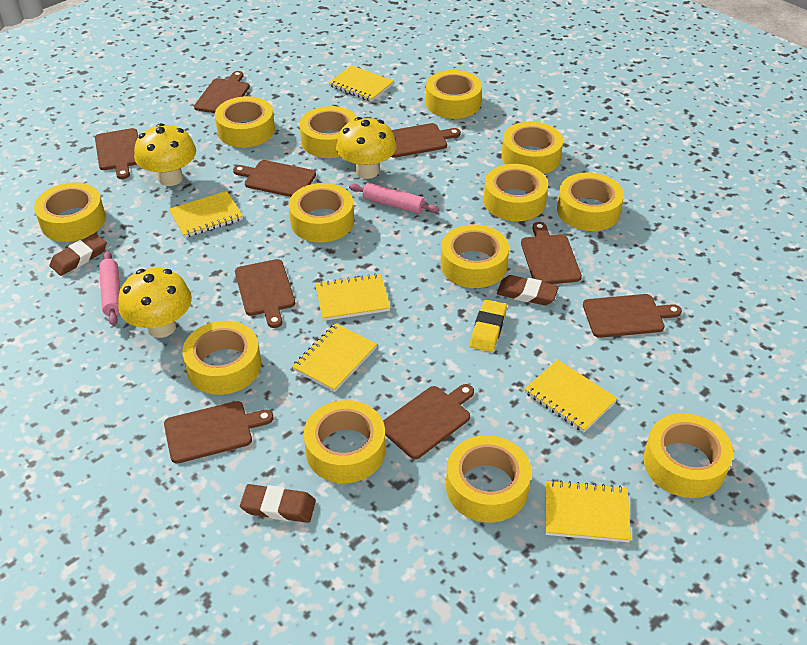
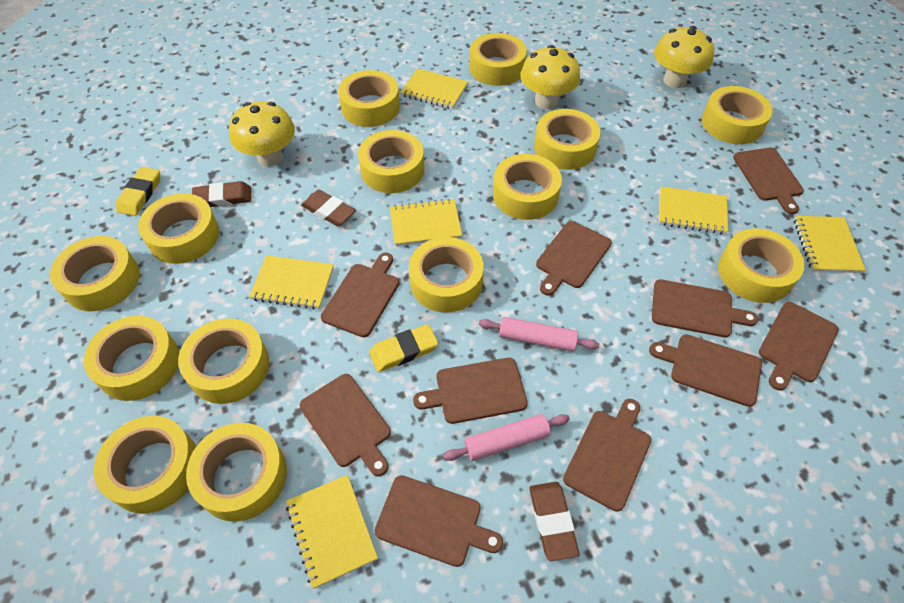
brown cutting board: [95,128,138,179] [164,401,273,464] [194,71,250,113] [233,160,316,197] [235,259,295,328] [383,384,474,459] [391,123,461,158] [521,222,582,284] [583,294,682,338] = 9 -> [300,374,391,476] [321,253,399,337] [374,475,503,567] [413,358,528,424] [536,221,612,296] [563,399,651,512] [649,334,762,407] [652,279,758,338] [733,148,804,214] [759,302,839,391] = 10
yellow eraser: [470,300,507,352] = 1 -> [116,167,160,216] [369,324,438,372] = 2
yellow tape: [34,182,106,242] [182,321,261,395] [215,96,275,147] [289,183,354,242] [300,106,357,158] [303,400,386,483] [426,70,482,119] [441,224,509,288] [446,435,531,523] [484,164,548,221] [502,122,563,174] [557,173,624,231] [643,413,733,498] = 13 -> [50,236,140,311] [83,316,179,401] [94,416,196,514] [138,193,219,264] [178,318,269,404] [186,423,287,522] [338,70,400,127] [358,130,424,193] [409,237,484,312] [469,33,527,86] [493,154,562,220] [534,109,600,170] [702,86,773,144] [718,228,805,303] = 14

